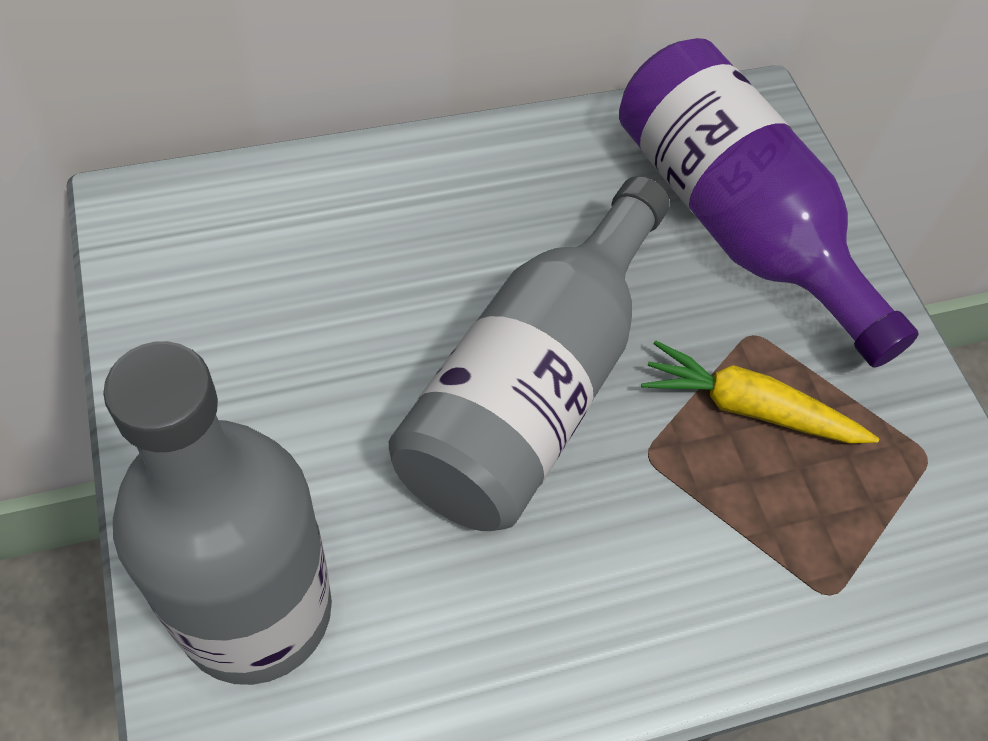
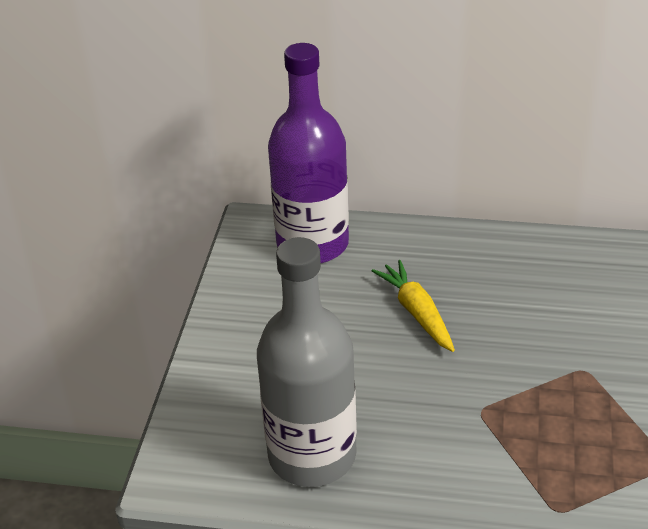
grey bottle: [103,341,332,685] [389,176,669,531] = 2 -> [257,237,357,487] = 1

